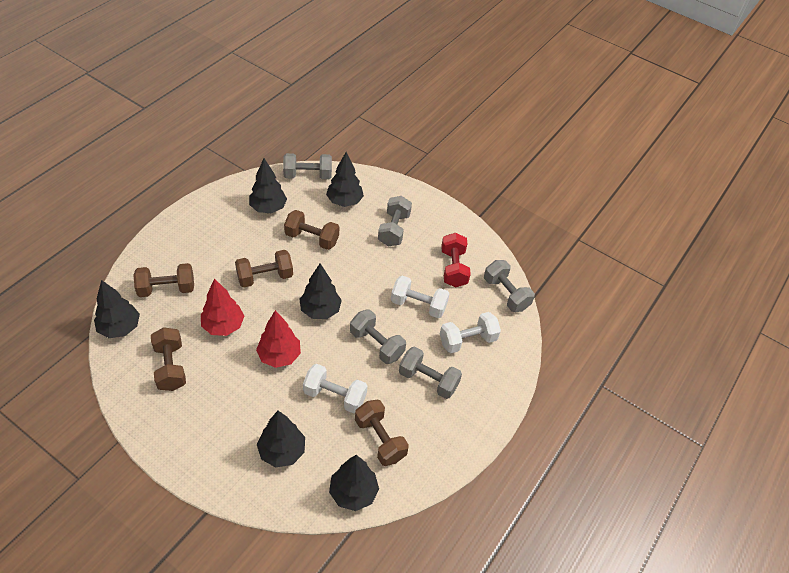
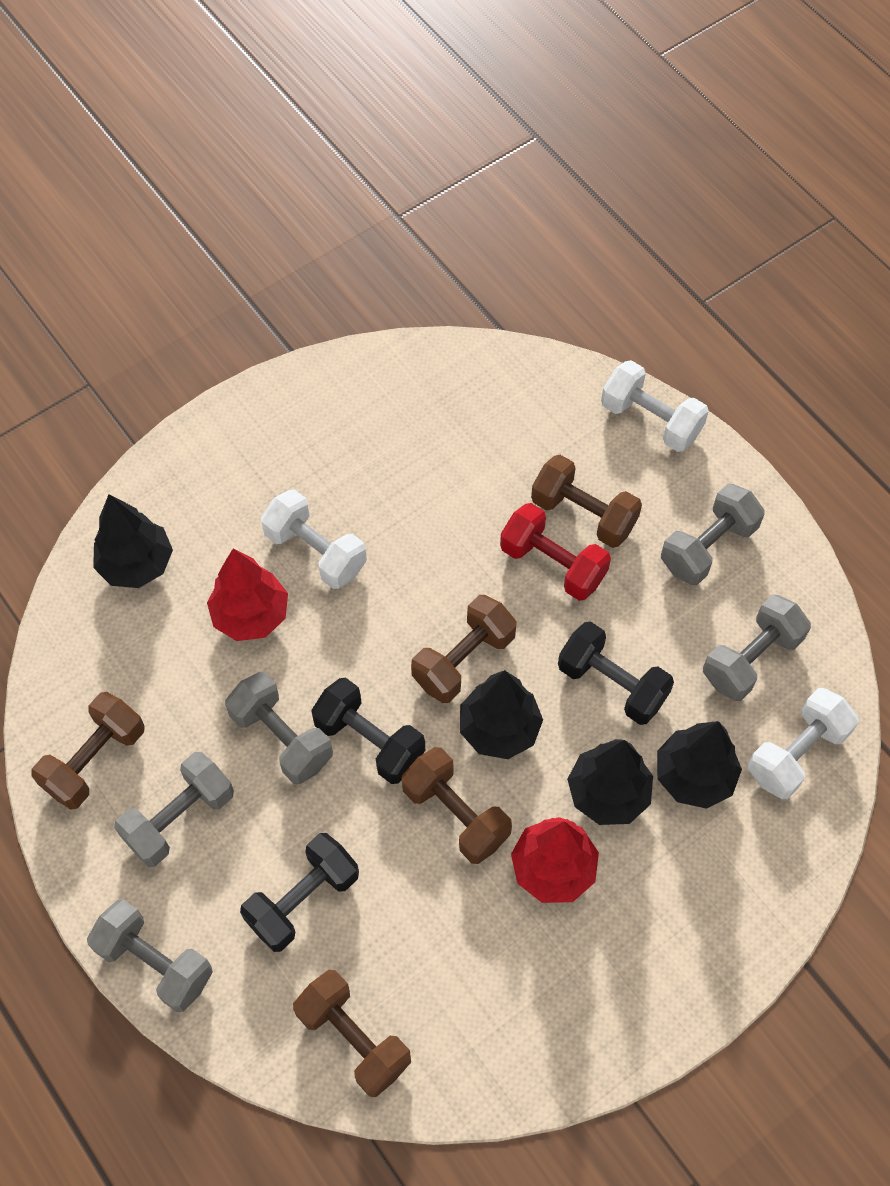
black dumbbell: none = 0 -> [240,833,359,952] [311,678,425,784] [558,622,674,725] = 3
black tree: [94,280,140,338] [249,158,287,213] [257,411,305,468] [299,264,342,319] [326,152,364,207] [329,455,379,511] = 6 -> [93,494,173,588] [460,670,543,759] [567,739,653,825] [657,721,742,809] = 4

